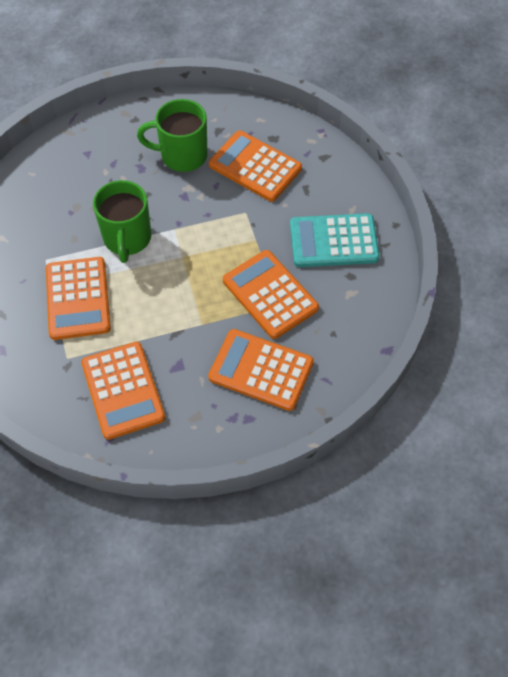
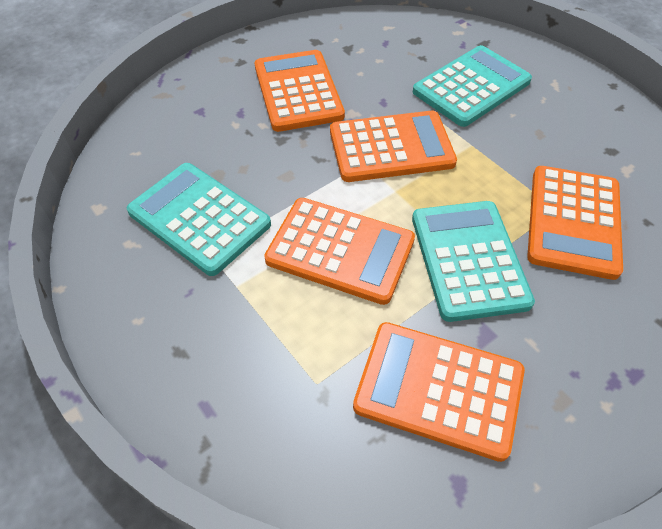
green mug: [93,180,152,263] [137,99,208,172] = 2 -> none = 0
turquoise calculator: [290,213,380,267] = 1 -> [127,163,271,276] [412,201,535,322] [413,45,532,127] = 3

